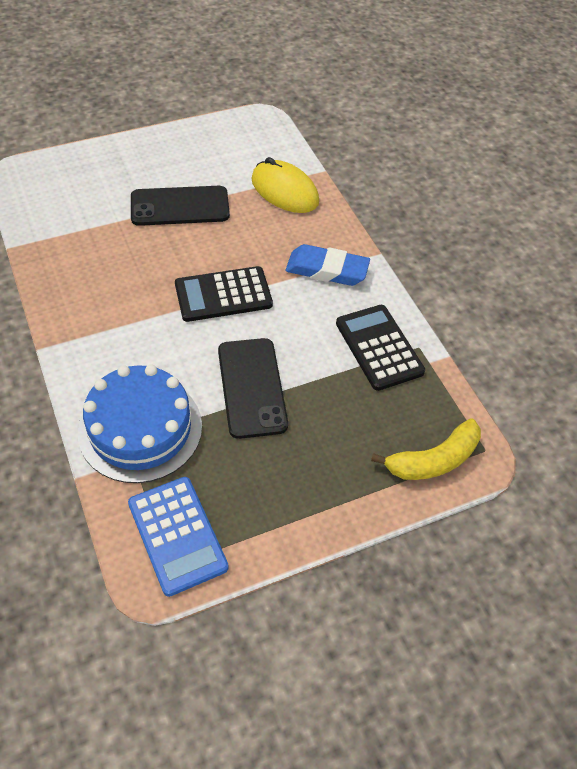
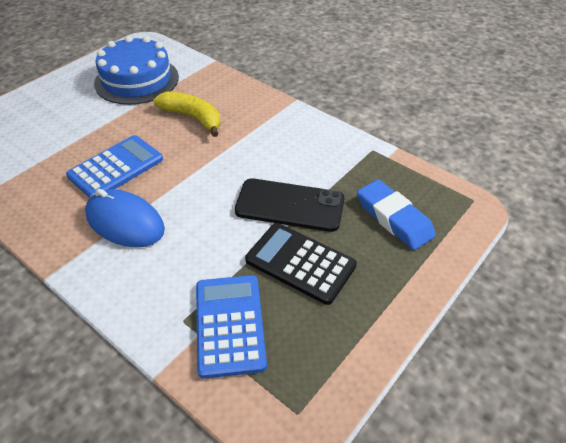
black calculator: [175,266,273,322] [336,305,425,391] = 2 -> [245,223,357,305] = 1
black phone: [131,186,230,226] [218,338,288,439] = 2 -> [234,178,344,232] = 1
blue calculator: [128,477,229,597] = 1 -> [66,135,163,198] [196,275,267,379] = 2
blue mouse: none = 0 -> [85,189,165,247] = 1
yellow mouse: [251,157,319,213] = 1 -> none = 0

